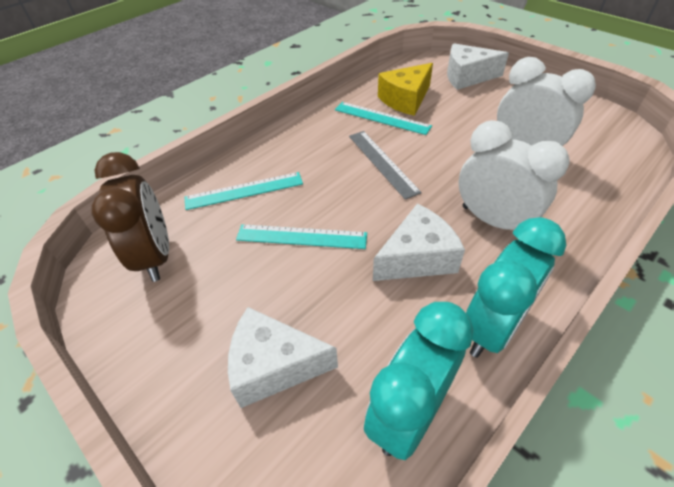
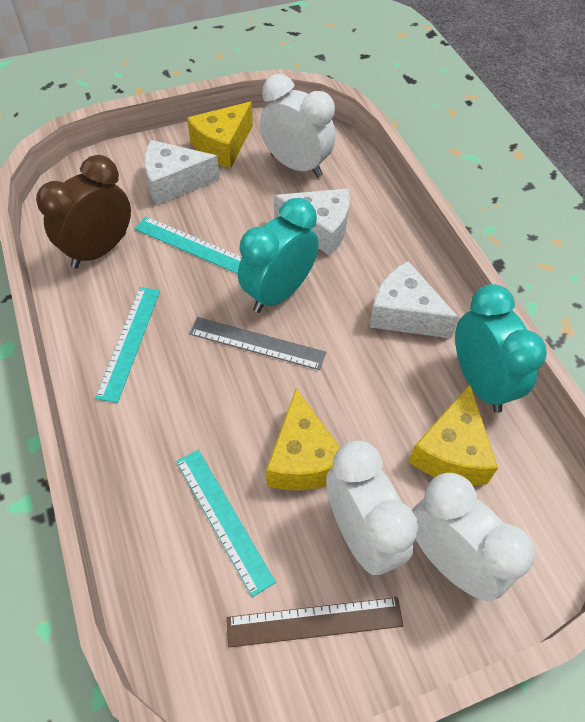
brown ruler: none = 0 -> [227,597,403,648] = 1
white clock: [459,120,570,230] [497,57,596,146] = 2 -> [260,74,336,178] [326,441,418,575] [412,473,535,601] = 3
yellow cheese: [378,63,433,116] = 1 -> [187,101,253,168] [266,389,340,491] [409,384,498,485] = 3

